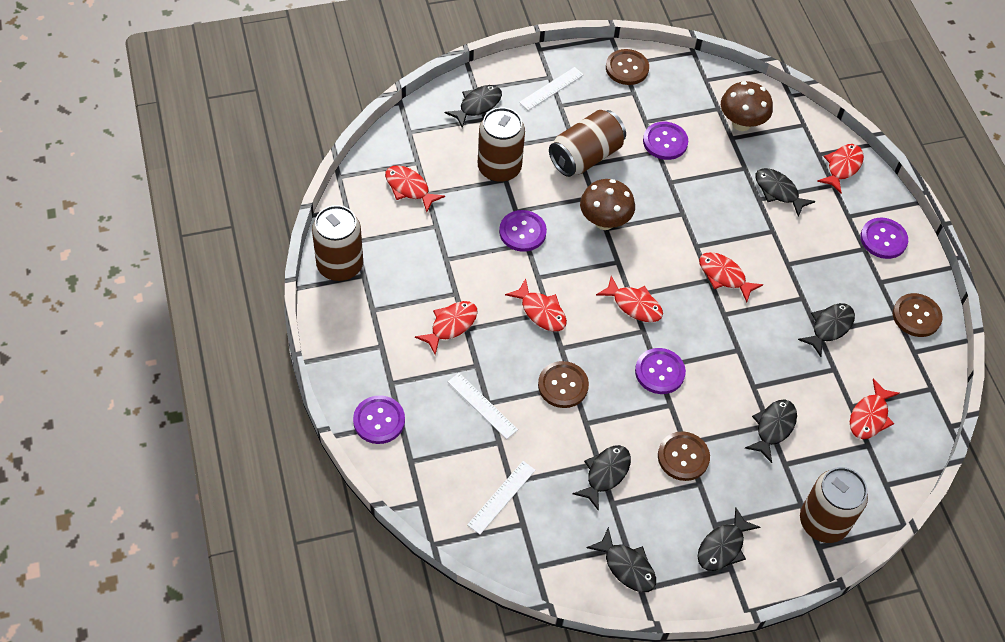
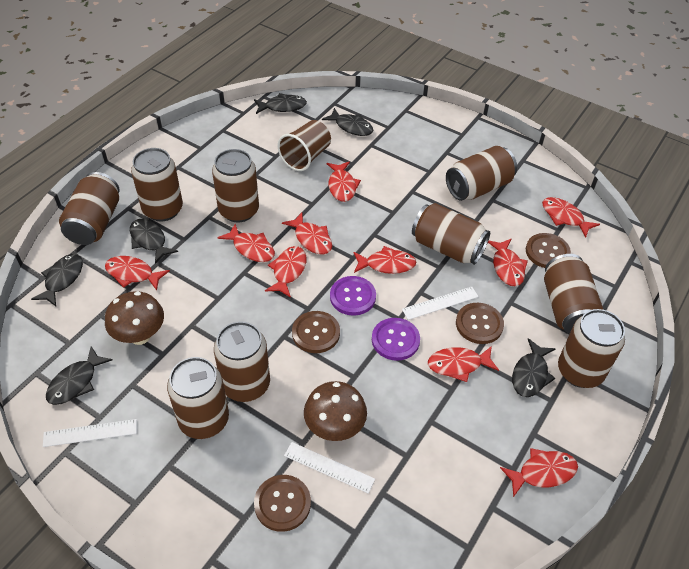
black fish: [445,85,502,128] [572,445,631,511] [586,527,656,592] [698,508,760,571] [745,399,797,463] [755,168,816,217] [798,303,855,357] = 7 -> [31,254,83,306] [46,347,113,405] [130,219,178,264] [254,93,307,114] [322,108,373,136] [512,338,555,397] = 6
brown can: [312,205,363,281] [478,107,525,183] [549,110,626,177] [800,467,868,543] = 4 -> [59,172,119,245] [131,148,183,222] [167,357,229,439] [212,149,259,223] [214,321,270,402] [412,203,490,265] [446,146,517,201] [544,254,604,334] [558,309,625,388] = 9
brown cup: none = 0 -> [278,120,331,171] = 1
purple button: [353,395,405,444] [499,210,547,252] [635,348,686,394] [643,122,688,160] [860,218,908,259] = 5 -> [330,276,376,316] [372,318,420,361] = 2
red fish: [385,165,445,212] [415,301,478,355] [505,279,567,331] [596,276,663,322] [699,252,763,303] [817,144,864,193] [850,379,900,439] = 7 -> [105,256,170,290] [218,224,275,262] [265,246,306,298] [282,212,332,255] [326,161,361,202] [353,246,416,274] [428,346,499,382] [488,238,528,286] [500,448,578,497] [542,197,600,238] = 10

